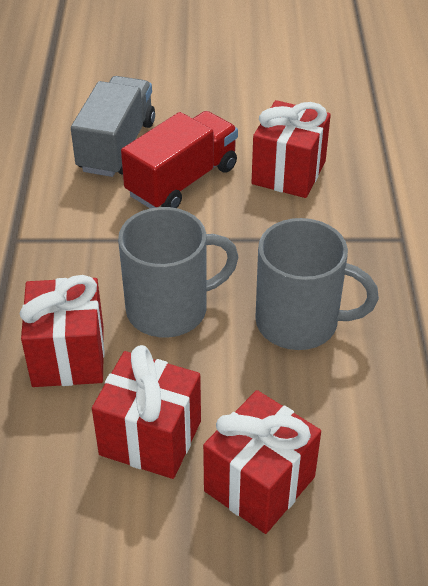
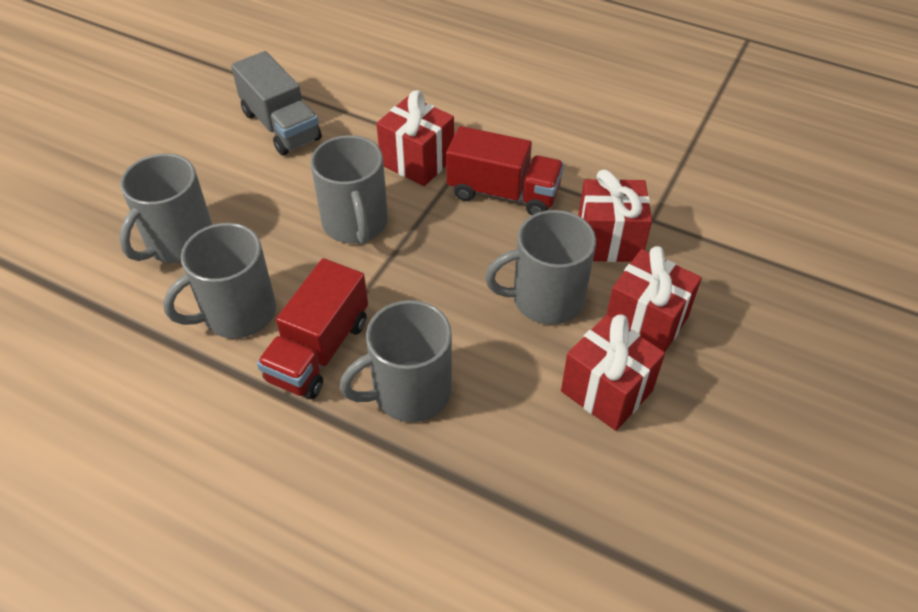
grey mug: [118,207,239,338] [255,218,379,350] = 2 -> [119,153,212,263] [163,223,276,338] [310,135,388,245] [340,300,452,422] [485,210,596,325] = 5
red truck: [121,111,238,208] = 1 -> [257,258,368,399] [446,126,564,216] = 2

